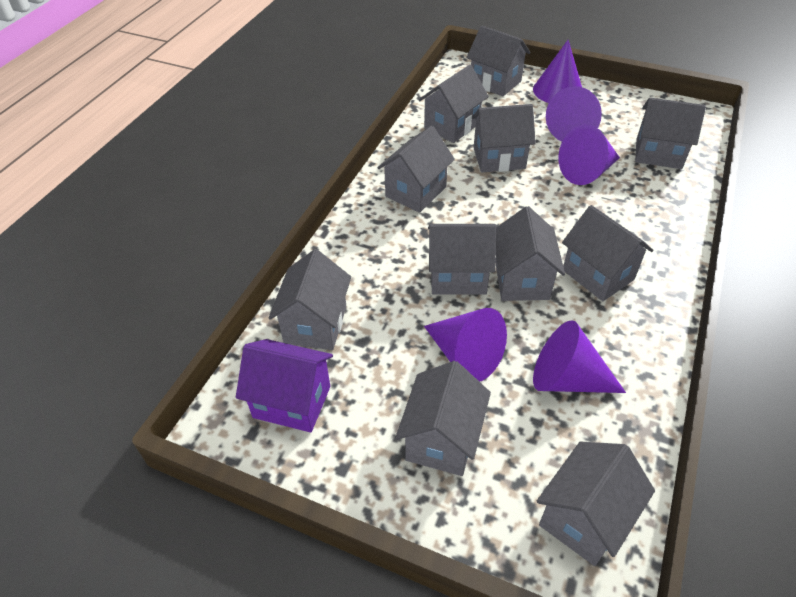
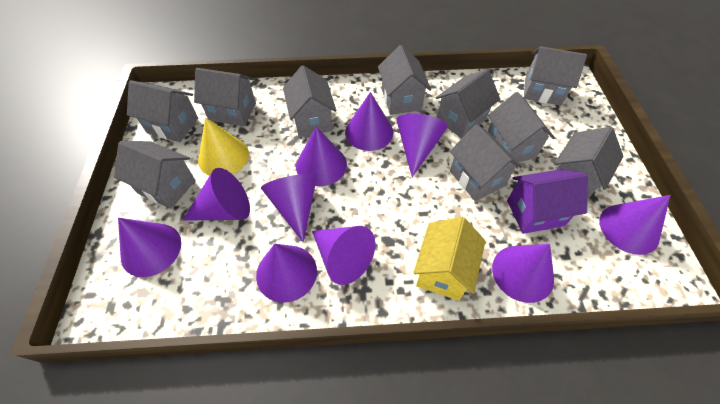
grey house: [268,249,351,350] [377,126,455,213] [395,361,491,476] [419,65,489,143] [428,224,496,295] [467,26,530,96] [472,104,536,172] [496,206,565,301] [537,441,655,566] [562,205,653,301] [635,98,706,169] = 11 -> [114,141,195,209] [127,80,198,142] [194,68,256,126] [283,65,336,137] [378,45,431,115] [436,69,500,138] [450,124,522,201] [488,92,555,162] [524,46,587,106] [555,127,623,199] = 10
purple cone: [424,308,507,382] [533,40,582,103] [533,320,626,393] [546,86,602,142] [558,124,620,185] = 5 -> [118,218,181,277] [183,168,250,221] [256,244,317,303] [261,174,317,242] [296,127,347,186] [312,226,375,285] [345,92,393,151] [397,114,448,177] [492,244,554,303] [599,195,671,255] = 10
yellow cone: none = 0 -> [198,118,249,176] = 1
yellow house: none = 0 -> [413,217,485,301] = 1

